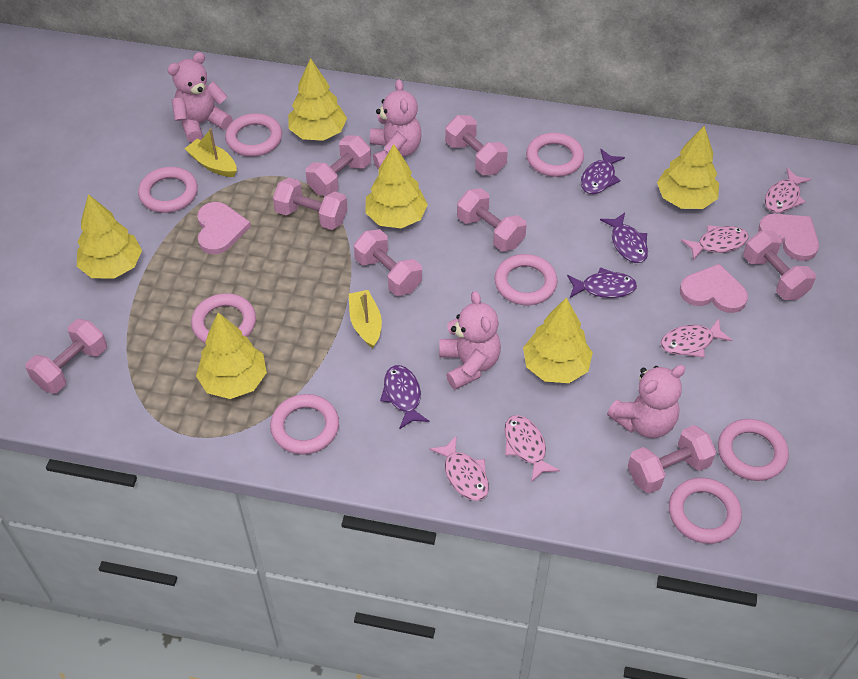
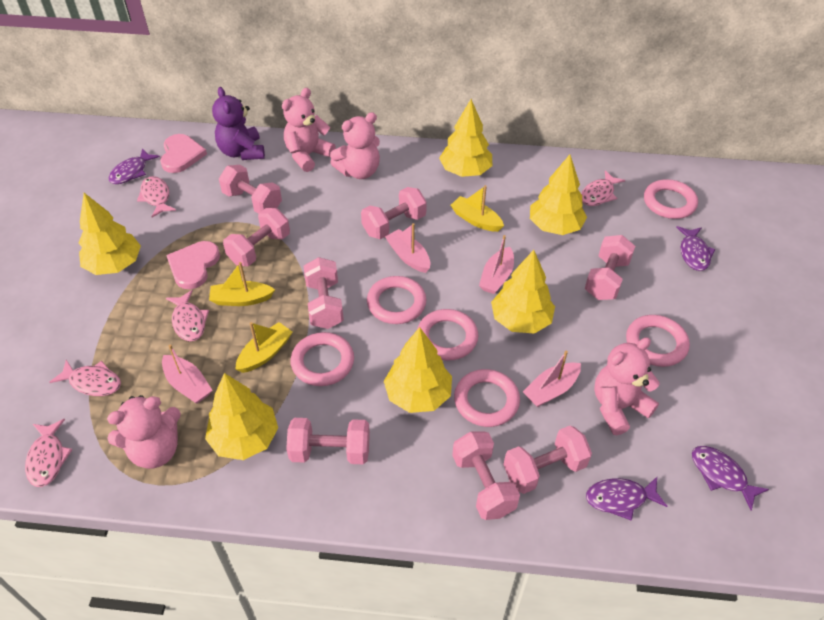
pink boat: none = 0 -> [162,344,212,404] [385,223,430,273] [479,235,514,294] [523,351,581,407] = 4
pink heart: [197,202,251,254] [680,264,748,313] [758,214,819,261] = 3 -> [160,134,207,173] [166,241,220,289] = 2
pink ring: [138,167,198,213] [191,293,256,344] [225,113,282,157] [270,394,339,455] [494,254,558,305] [526,133,584,177] [669,477,742,544] [718,419,789,481] = 8 -> [291,332,354,386] [367,276,426,324] [417,309,478,360] [454,369,520,427] [626,315,690,367] [644,179,698,219] = 6
purple teddy bear: none = 0 -> [212,87,265,160] = 1
yellow boat: [185,128,237,177] [349,290,382,348] = 2 -> [209,262,275,306] [235,322,292,373] [450,185,504,232] = 3

